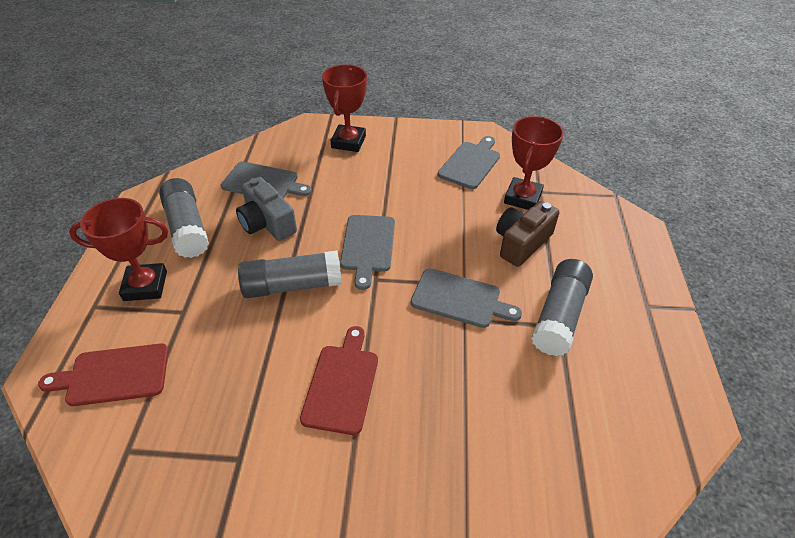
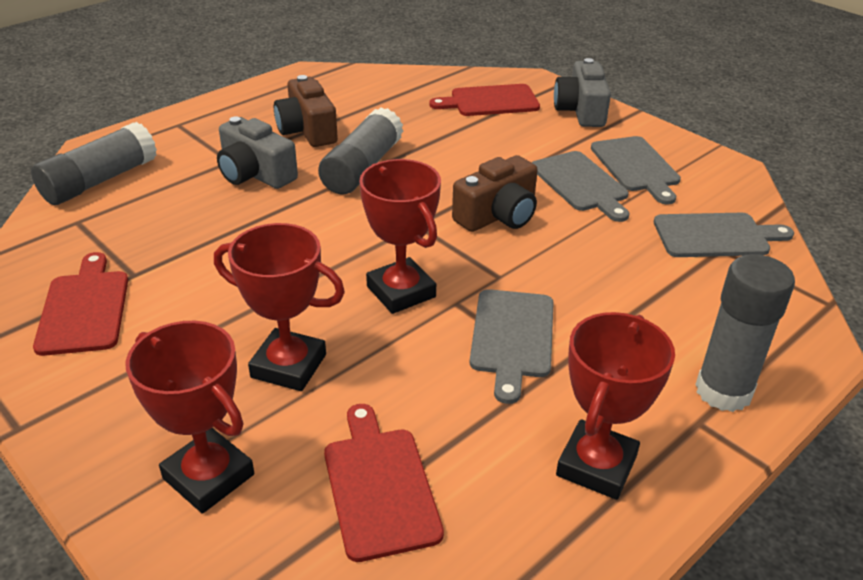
brown camera: [496,201,559,267] = 1 -> [274,75,338,147] [452,155,538,232] = 2
grey camera: [236,177,297,241] = 1 -> [217,116,298,189] [554,58,611,127] = 2
red cutting board: [38,343,169,406] [300,326,378,435] = 2 -> [33,252,128,356] [324,404,444,562] [430,84,540,116] = 3
red trophy: [69,198,168,301] [322,65,367,152] [504,116,564,210] = 3 -> [125,321,254,514] [214,223,345,391] [359,159,441,314] [556,312,675,500] = 4

